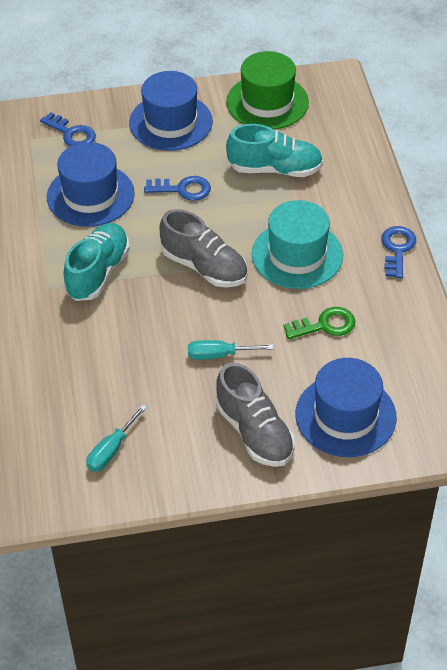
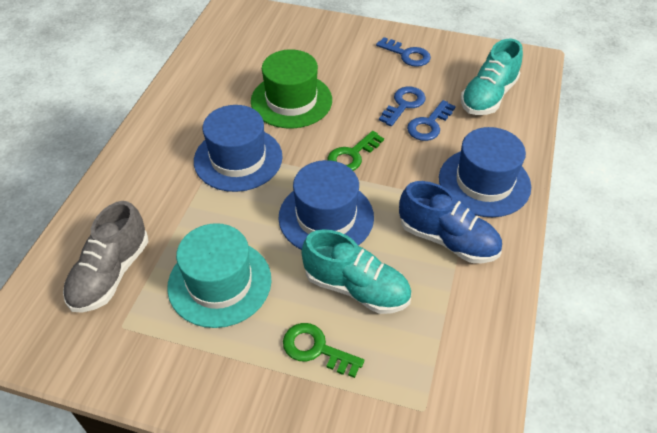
blue shoe: none = 0 -> [399,181,502,263] = 1
green key: [283,307,355,339] = 1 -> [283,323,364,378] [328,131,384,171] = 2
grey shoe: [160,209,248,288] [216,362,295,467] = 2 -> [63,201,148,313] = 1
turquoise screwdriver: [86,405,147,472] [188,340,274,360] = 2 -> none = 0

